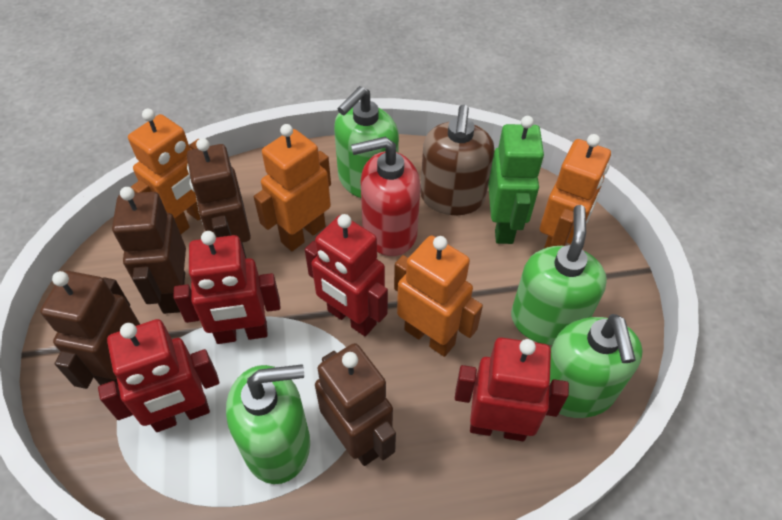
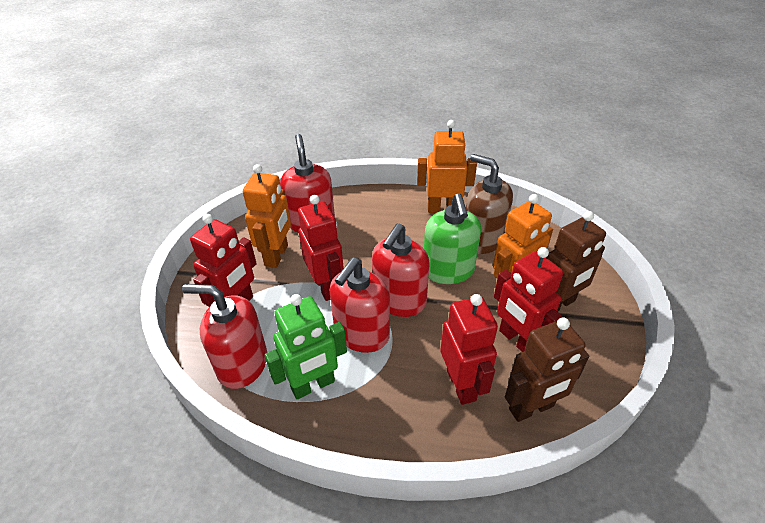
brown robot: [40,271,140,389] [112,187,186,314] [187,138,251,259] [315,343,396,466] = 4 -> [505,317,589,422] [547,211,606,312] = 2
green soap dispenser: [226,364,310,484] [334,86,399,198] [511,205,607,345] [550,314,643,418] = 4 -> [424,193,481,284] = 1
orange robot: [128,109,201,234] [254,124,331,251] [394,236,483,357] [540,134,611,248] = 4 -> [243,164,291,268] [417,120,477,213] [493,194,553,284] = 3
red soap dispenser: [351,137,421,256] = 1 -> [182,284,267,389] [280,134,335,233] [330,258,390,353] [372,223,430,317] = 4

